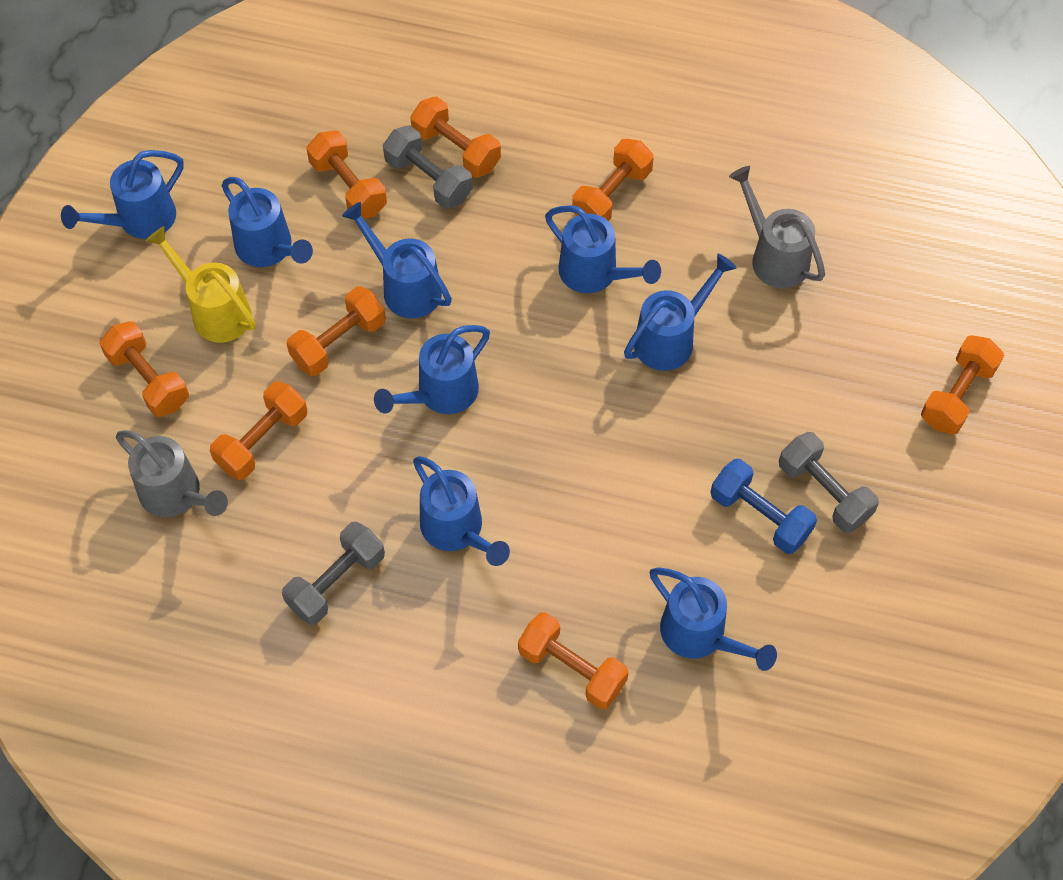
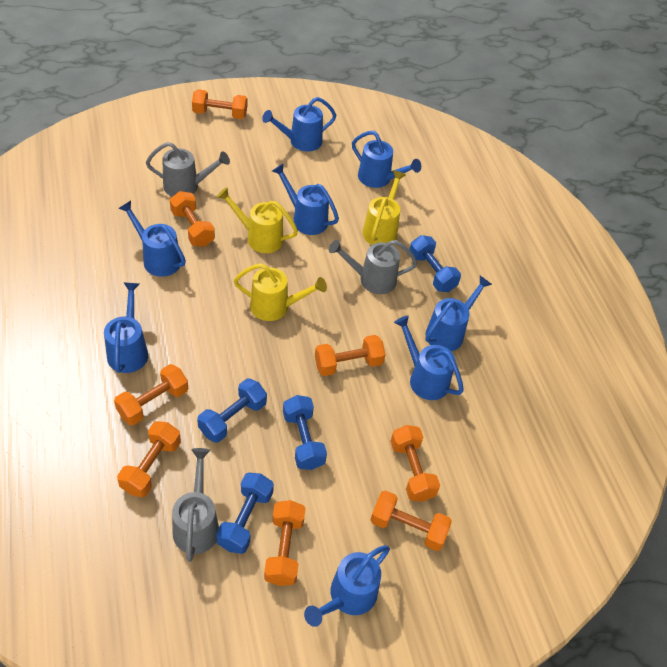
blue dumbbell: [710,459,817,554] = 1 -> [197,378,267,443] [216,473,274,554] [283,395,327,470] [409,235,461,292] = 4
grey dumbbell: [282,522,385,625] [383,125,473,209] [779,432,879,533] = 3 -> none = 0
grey watering can: [116,430,228,517] [729,166,825,289] = 2 -> [146,142,230,197] [172,448,219,562] [329,240,417,294] = 3
yellow watering can: [146,226,256,343] = 1 -> [217,187,298,253] [234,263,327,321] [362,170,406,245] = 3

